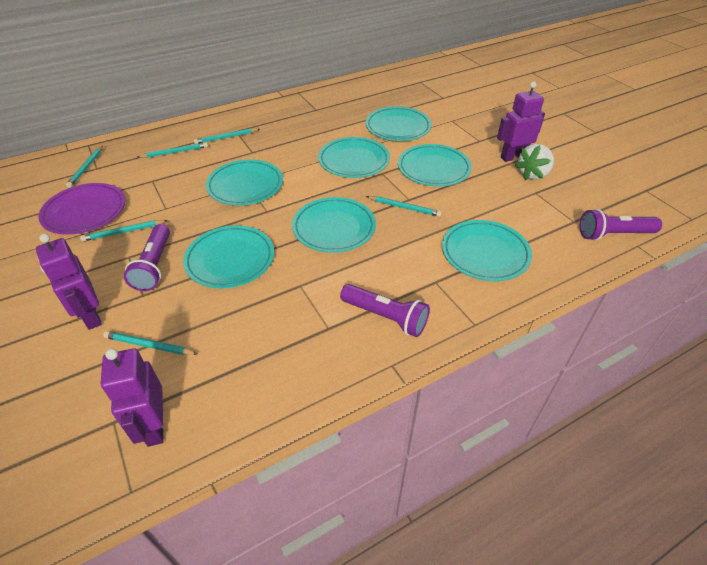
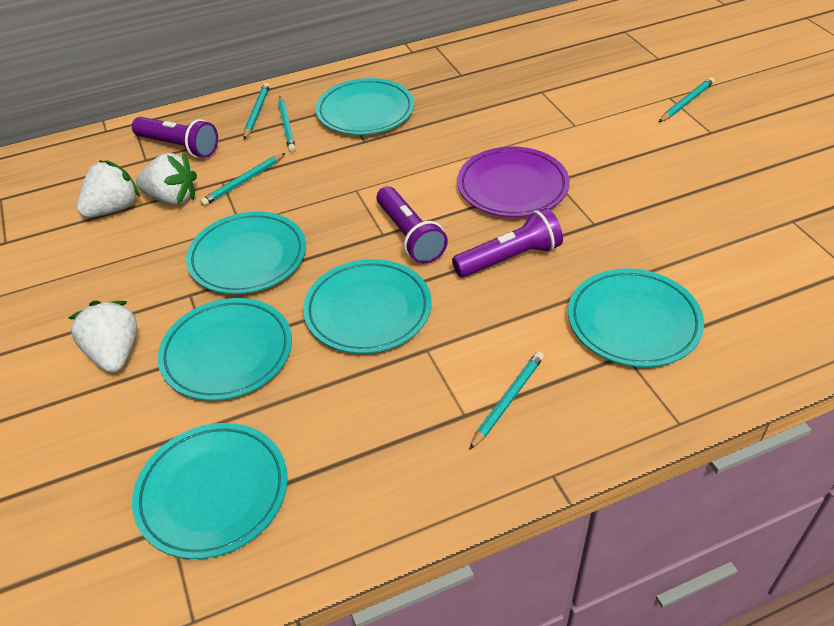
purple robot: [36,234,102,330] [101,348,163,447] [497,81,545,162] = 3 -> none = 0
turquoise pencil: [66,146,103,188] [80,220,168,241] [103,331,198,355] [138,142,208,158] [194,128,260,144] [366,196,442,217] = 6 -> [200,153,286,206] [244,83,270,140] [278,96,296,152] [469,351,544,450] [659,77,715,122] = 5
turquoise plate: [183,225,274,288] [206,159,283,206] [292,197,376,253] [318,137,390,178] [366,106,432,141] [398,144,472,187] [442,220,532,281] = 7 -> [132,423,288,559] [158,298,292,401] [186,212,306,294] [303,259,432,354] [315,78,414,135] [568,268,704,367] = 6
white strawberry: [515,144,554,180] = 1 -> [69,301,137,373] [77,160,140,218] [136,153,197,205] = 3

